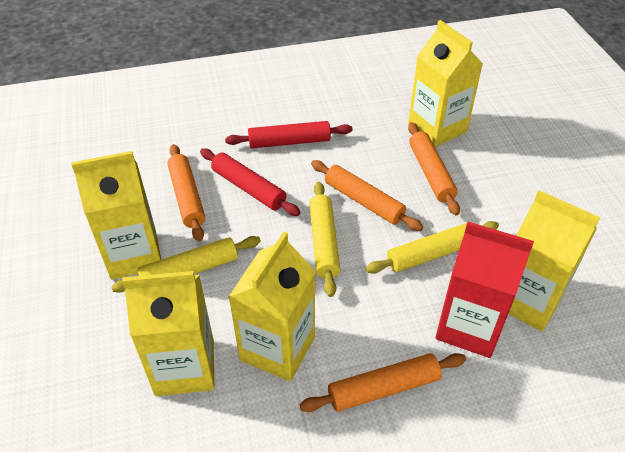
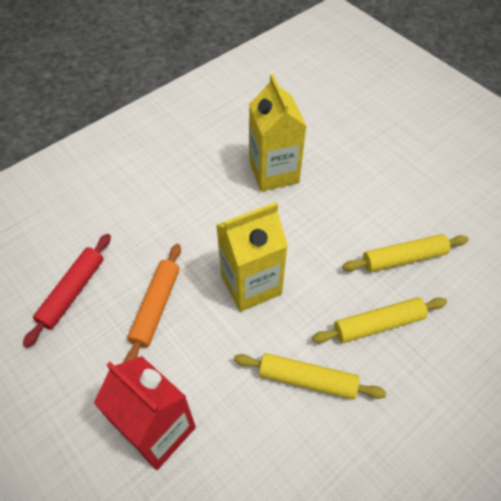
orange rolling pin: [167,144,205,242] [300,353,466,412] [311,160,423,231] [408,122,460,215] = 4 -> [124,244,181,362] = 1
red rolling pin: [200,148,300,216] [225,121,353,148] = 2 -> [23,234,111,348] = 1
yellow carton: [71,151,161,280] [122,271,214,396] [229,232,316,381] [408,20,483,147] [509,190,600,331] = 5 -> [216,202,288,312] [249,74,307,192] = 2

